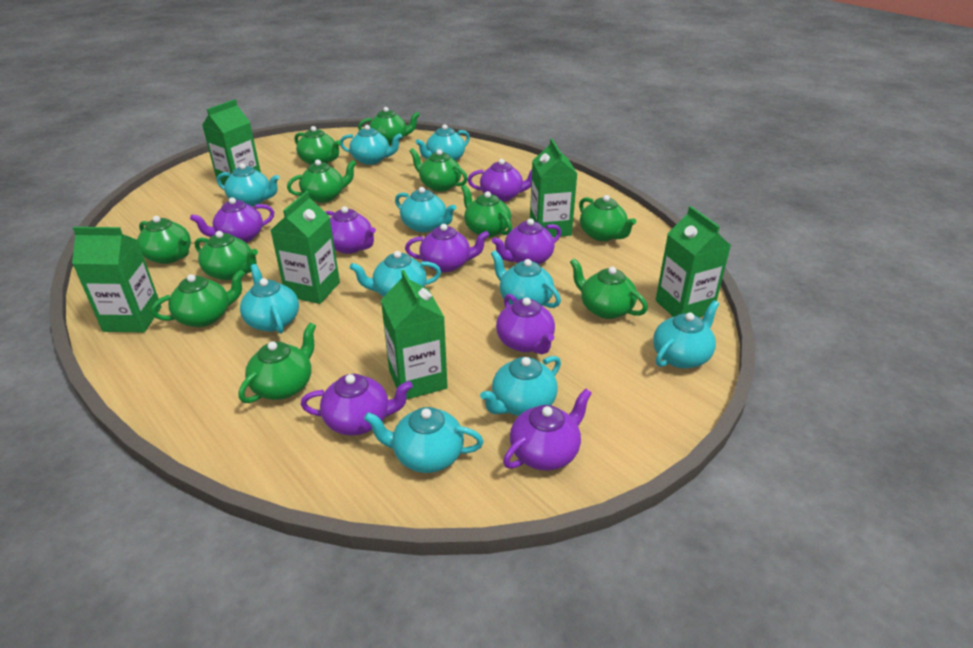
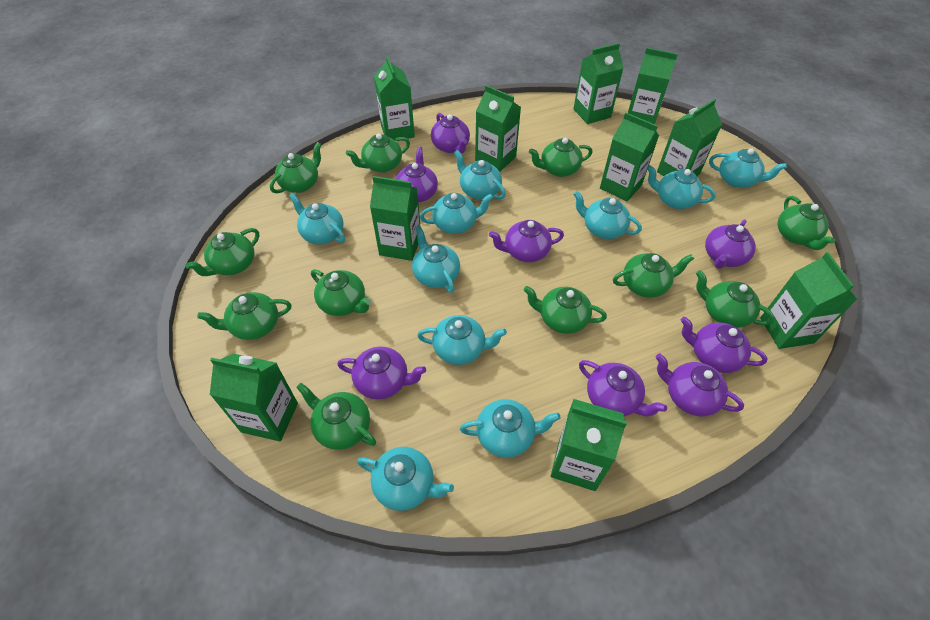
green carton: [72,227,161,332] [202,99,261,185] [271,191,340,304] [381,270,448,400] [530,138,577,237] [656,206,731,317] = 6 -> [210,354,298,441] [370,176,420,261] [374,56,415,140] [475,85,521,172] [551,399,627,491] [573,43,623,124] [600,113,659,201] [628,48,678,124] [657,99,722,176] [760,252,857,349] = 10

